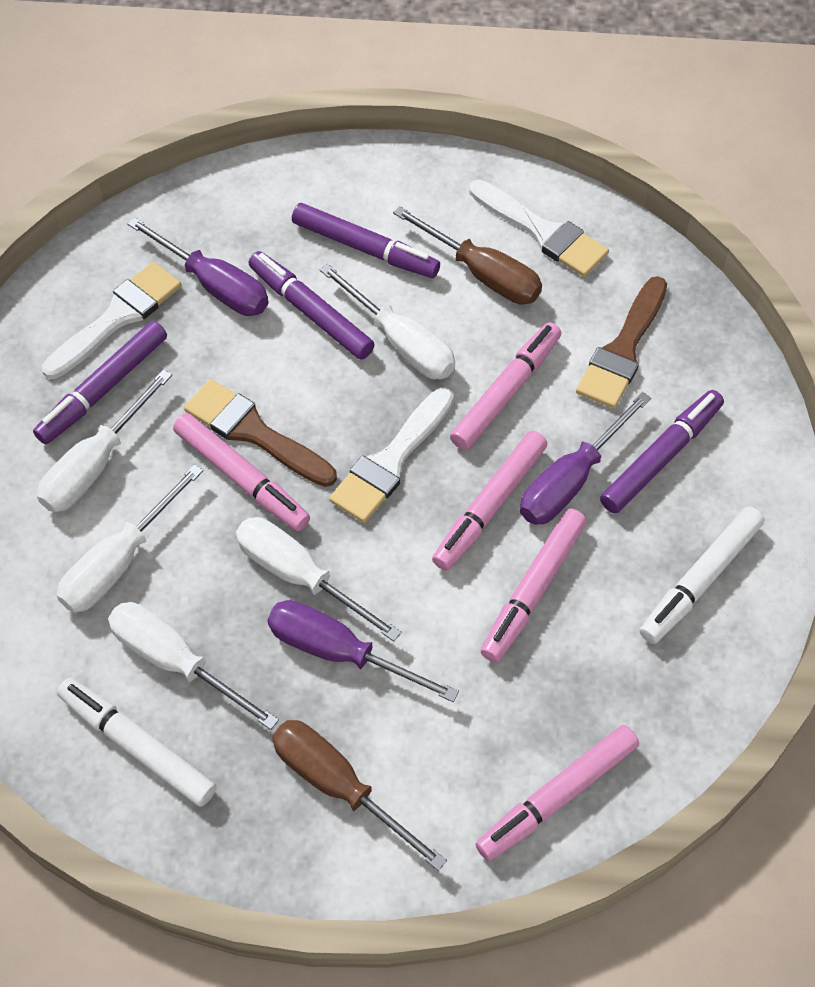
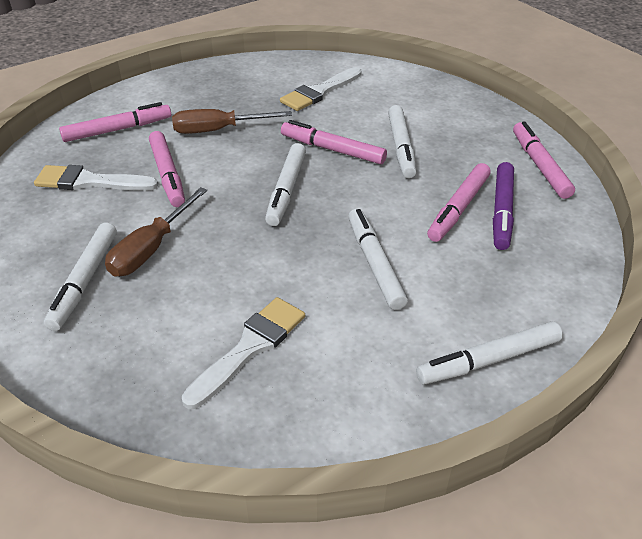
brown brush: [184,379,337,487] [576,276,667,409] = 2 -> none = 0
purple marker: [33,321,167,444] [248,251,375,360] [292,203,440,278] [600,390,724,514] = 4 -> [493,162,514,250] = 1
purple screwdriver: [127,217,269,316] [267,600,459,702] [520,392,651,525] = 3 -> none = 0
white marker: [57,678,216,807] [640,506,764,644] = 2 -> [44,222,117,331] [265,143,306,226] [348,209,408,310] [388,105,417,178] [416,321,563,385] = 5
white screwdriver: [37,369,172,512] [57,464,203,613] [108,602,279,730] [236,517,402,642] [319,263,455,379] = 5 -> none = 0

